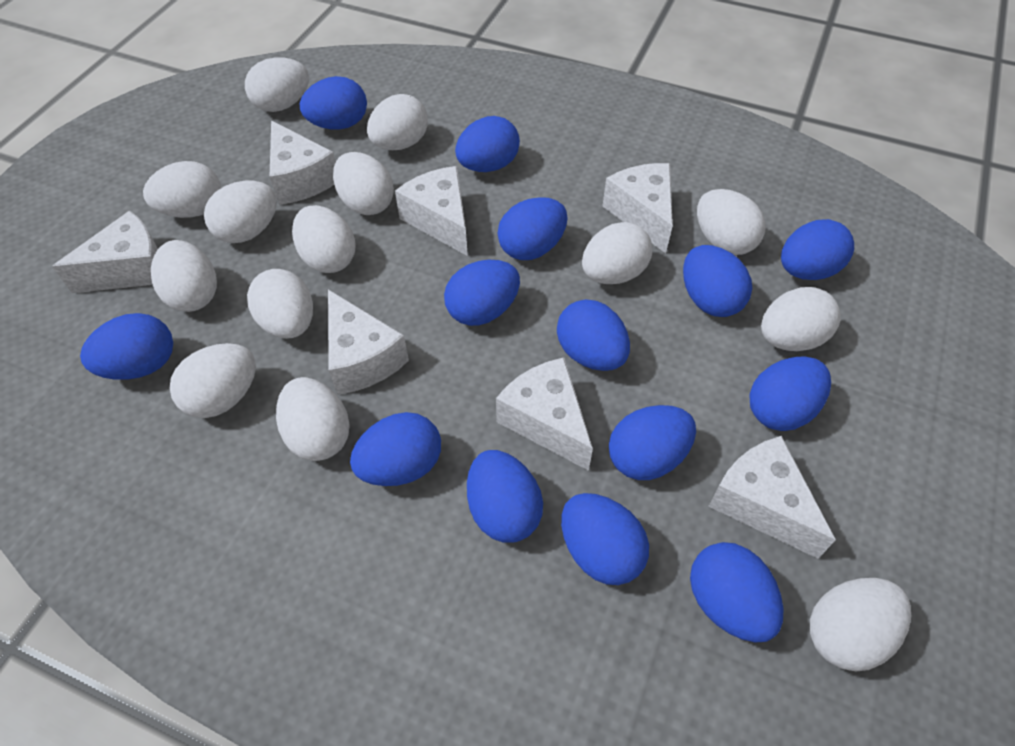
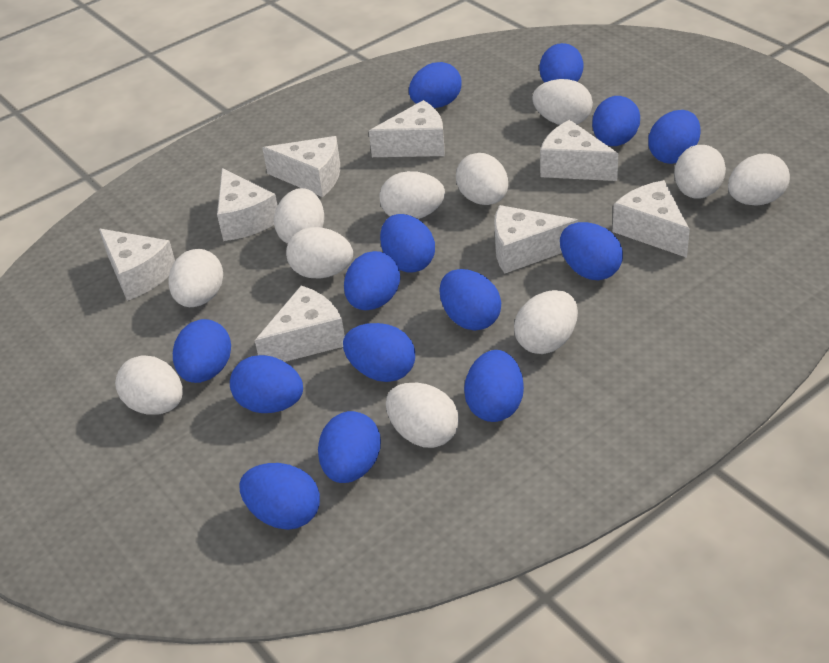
white cheese: [52,211,158,293] [269,121,336,205] [328,289,409,395] [395,166,468,256] [496,358,593,471] [603,163,673,253] [708,436,836,559] = 7 -> [99,229,175,301] [217,168,278,241] [255,285,345,362] [262,136,340,197] [369,100,445,157] [494,205,578,274] [540,120,618,181] [613,180,690,258] = 8
white egg: [143,161,221,218] [151,240,217,312] [170,343,256,418] [204,181,277,243] [245,57,309,112] [247,269,313,339] [276,377,350,461] [292,205,355,273] [333,152,394,215] [367,94,428,150] [582,222,652,284] [697,189,766,255] [761,287,840,351] [810,578,911,671] = 14 -> [115,355,183,415] [168,249,223,307] [274,188,324,244] [286,227,353,279] [379,171,445,219] [386,383,459,448] [456,153,508,205] [514,290,578,354] [532,79,593,125] [675,145,726,199] [728,154,790,206] = 11

